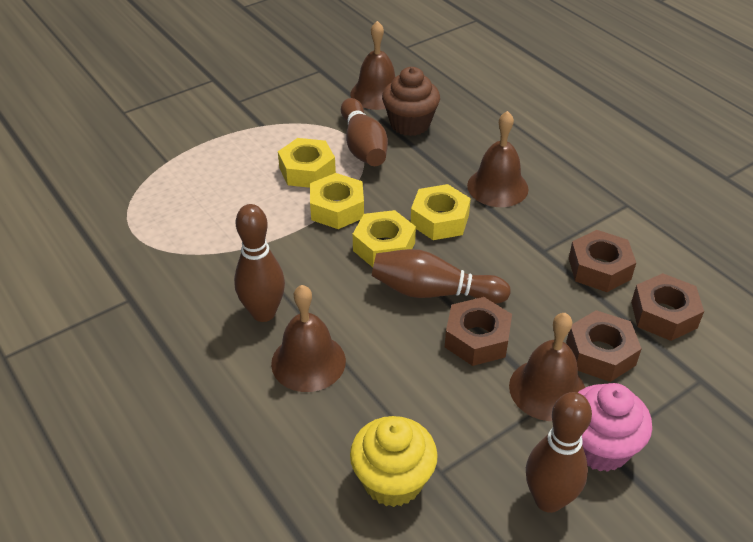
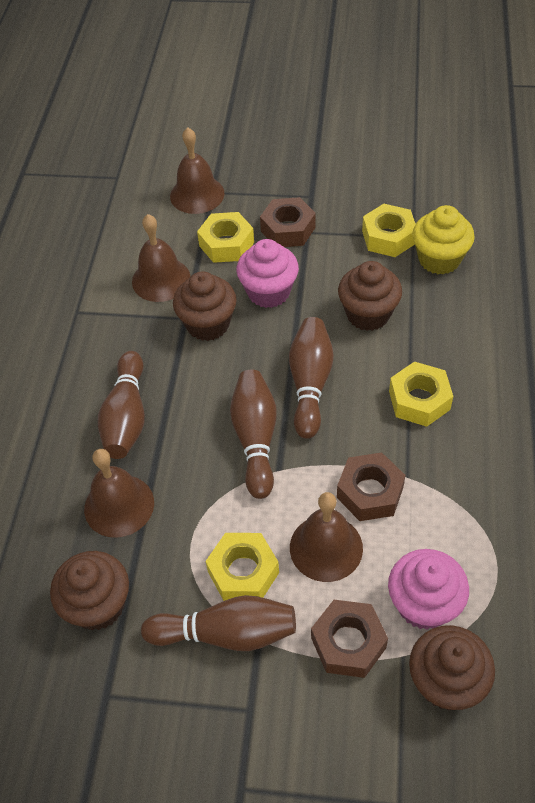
brown cupcake: [382,67,440,136] = 1 -> [50,551,129,630] [173,271,237,341] [338,261,402,331] [409,625,495,710] = 4
brown nut: [445,297,512,366] [566,310,642,382] [569,230,636,292] [631,273,704,341] = 4 -> [260,197,316,247] [311,600,388,678] [337,452,405,521] = 3
pink cupcake: [578,383,652,472] = 1 -> [236,239,299,308] [388,549,469,630] = 2

